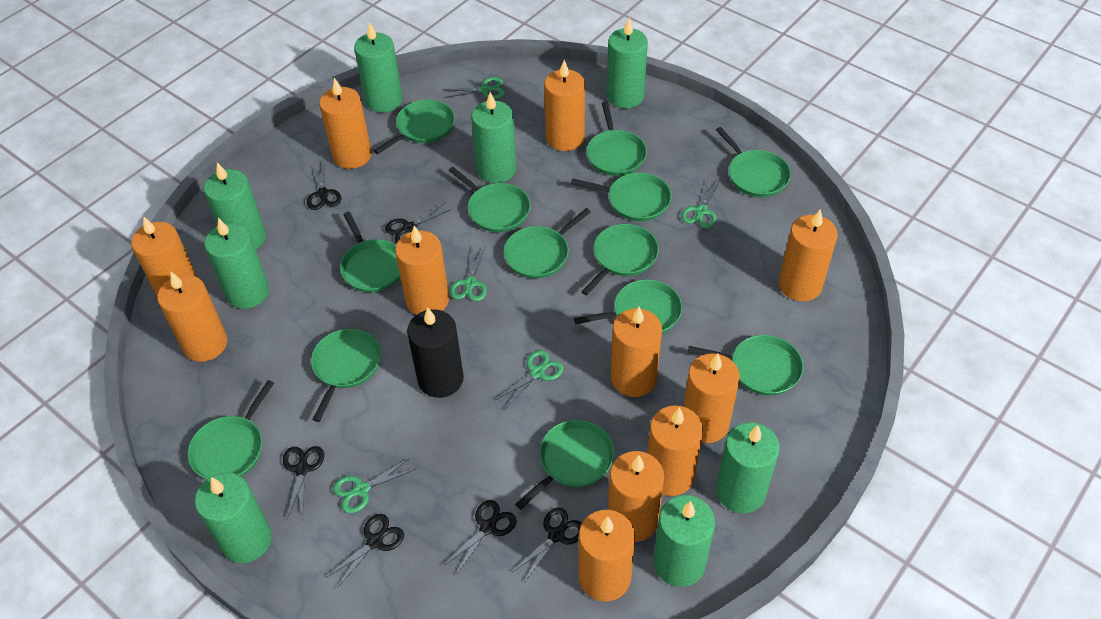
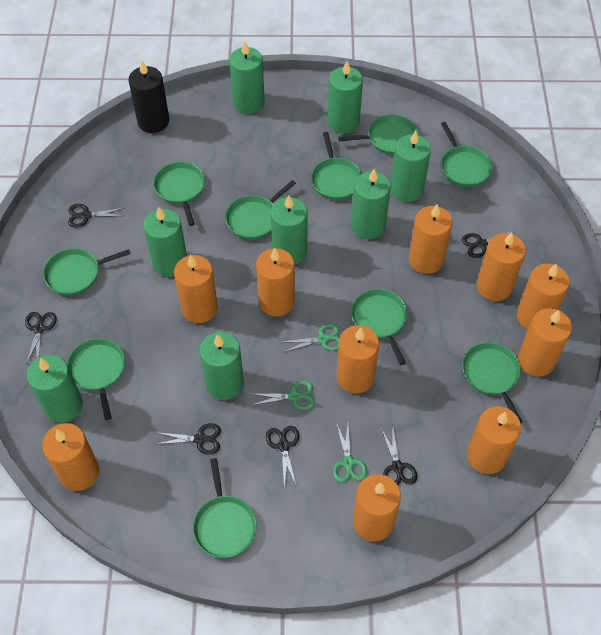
green pan: [188,380,274,479] [311,329,381,422] [340,212,400,292] [374,99,455,154] [448,167,530,232] [504,208,591,279] [515,420,614,509] [571,173,672,221] [574,280,682,333] [581,224,659,295] [587,102,647,176] [688,335,803,396] [716,127,791,197] = 13 -> [43,248,131,295] [67,338,125,420] [153,162,205,226] [193,458,257,558] [225,180,296,239] [311,132,362,200] [338,115,418,155] [351,289,407,365] [441,122,492,187] [462,342,522,423] = 10
green scissors: [333,458,416,513] [442,77,505,99] [450,246,487,301] [495,350,564,409] [681,180,720,228] = 5 -> [252,380,315,410] [283,323,340,352] [333,422,367,483] = 3
orange candle: [131,216,198,296] [157,272,228,362] [319,78,372,169] [395,226,449,315] [544,60,585,151] [579,510,635,601] [608,451,664,542] [611,307,662,397] [647,405,703,496] [684,353,740,443] [779,209,838,301] = 11 -> [42,423,99,491] [174,255,218,323] [256,248,295,317] [337,325,379,393] [353,474,401,542] [409,204,453,274] [467,406,521,474] [477,232,526,301] [517,263,569,330] [518,308,572,376] = 10

